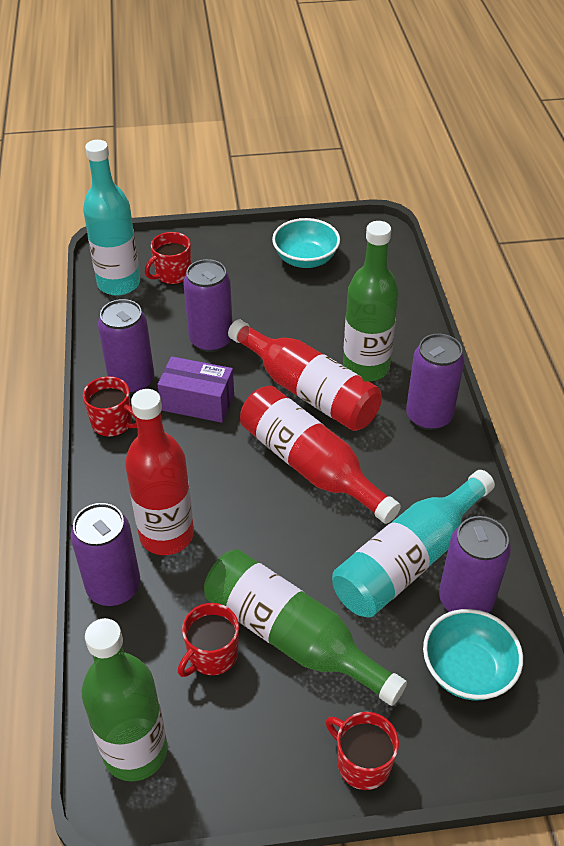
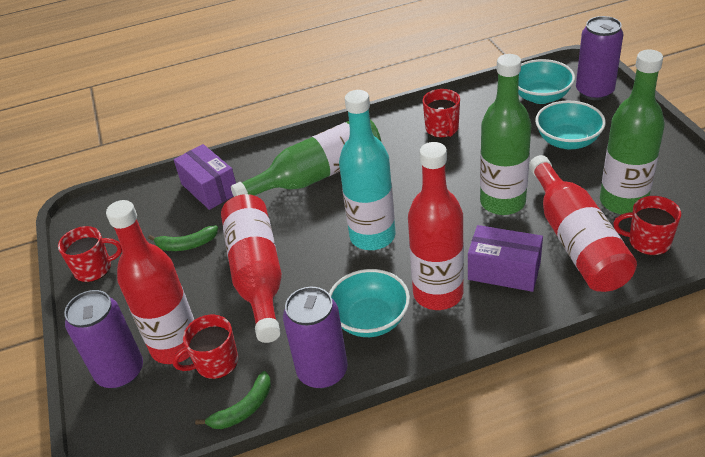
green banana: none = 0 -> [148,225,218,251] [195,371,271,429] = 2
purple box: [158,356,234,423] = 1 -> [174,144,236,210] [468,225,543,292] = 2
purple can: [71,503,140,606] [98,299,154,394] [183,259,233,352] [406,334,465,430] [439,516,511,613] = 5 -> [64,290,143,389] [283,287,348,389] [576,16,624,100] = 3
red bottle: [125,389,194,555] [228,320,382,431] [240,386,401,524] = 3 -> [106,200,194,364] [221,194,282,343] [408,142,464,310] [529,155,637,292] = 4
turquoise bottle: [83,140,140,296] [332,470,495,617] = 2 -> [339,90,395,250] = 1
turquoise bowl: [272,218,340,268] [423,609,523,701] = 2 -> [329,269,410,337] [518,59,575,104] [535,101,606,149] = 3

